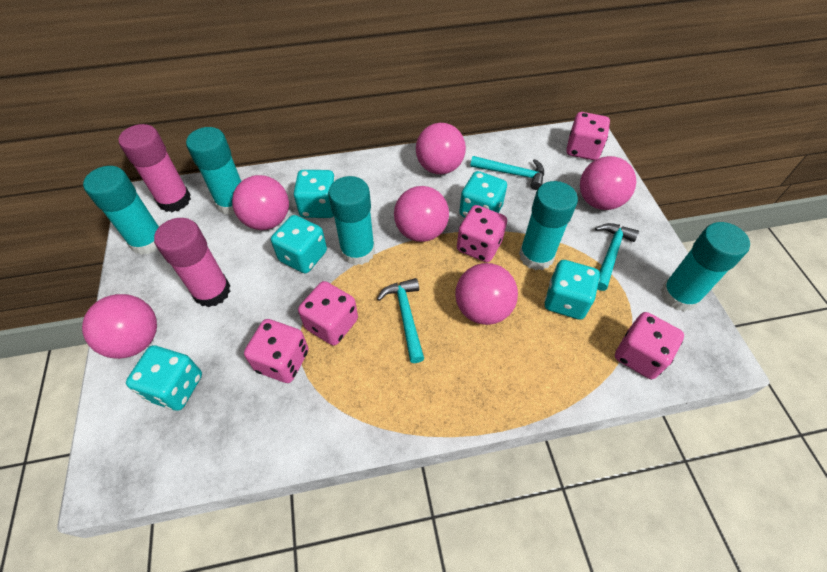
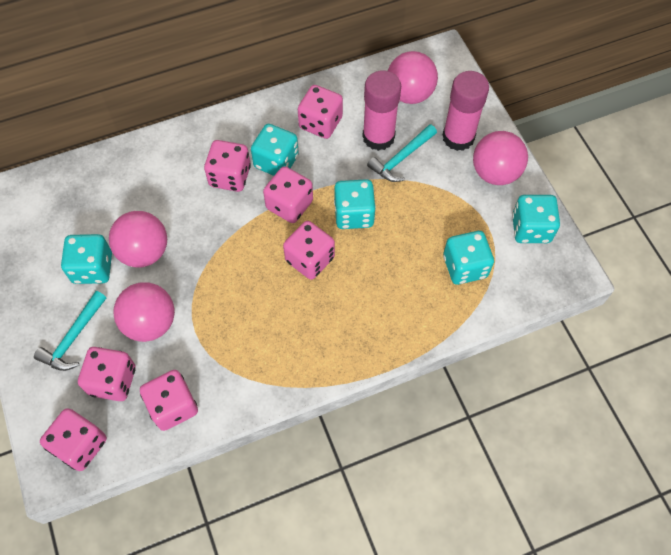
pink ball: [82,294,157,359] [232,175,289,230] [394,186,449,242] [416,123,466,174] [455,263,518,325] [580,156,636,210] = 6 -> [109,211,167,268] [113,282,175,342] [388,51,438,104] [473,131,528,185] = 4
pink dice: [244,319,309,383] [298,281,358,346] [457,205,507,262] [566,112,610,160] [615,312,684,379] = 5 -> [40,408,107,471] [78,347,136,401] [140,370,198,431] [204,140,251,192] [263,166,313,223] [283,221,335,280] [298,85,343,139] = 7
turquoise glue stick: [83,166,160,255] [186,127,241,215] [328,176,375,266] [519,181,578,270] [661,222,750,312] = 5 -> none = 0
turquoise hammer: [377,278,424,363] [470,156,544,190] [595,223,639,291] = 3 -> [34,291,107,371] [367,124,437,182] = 2

